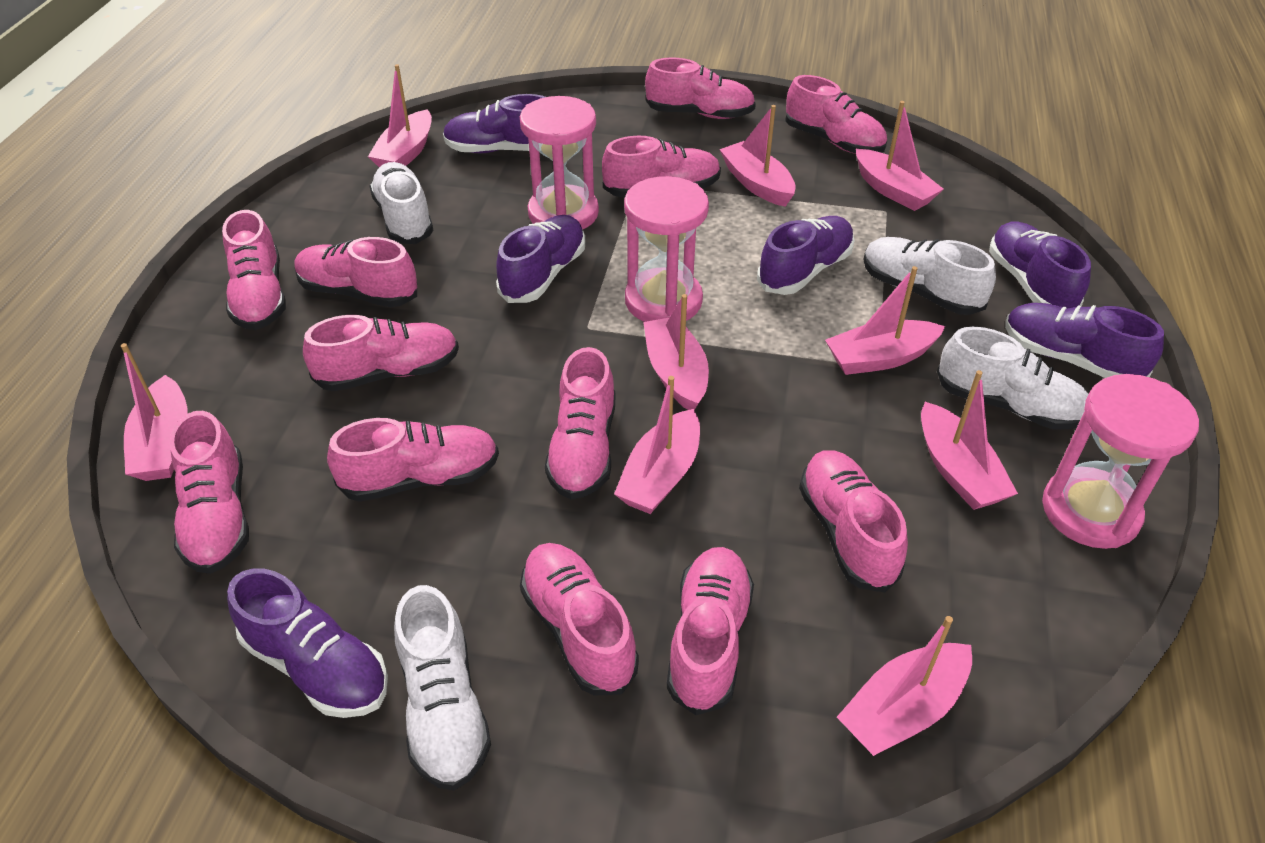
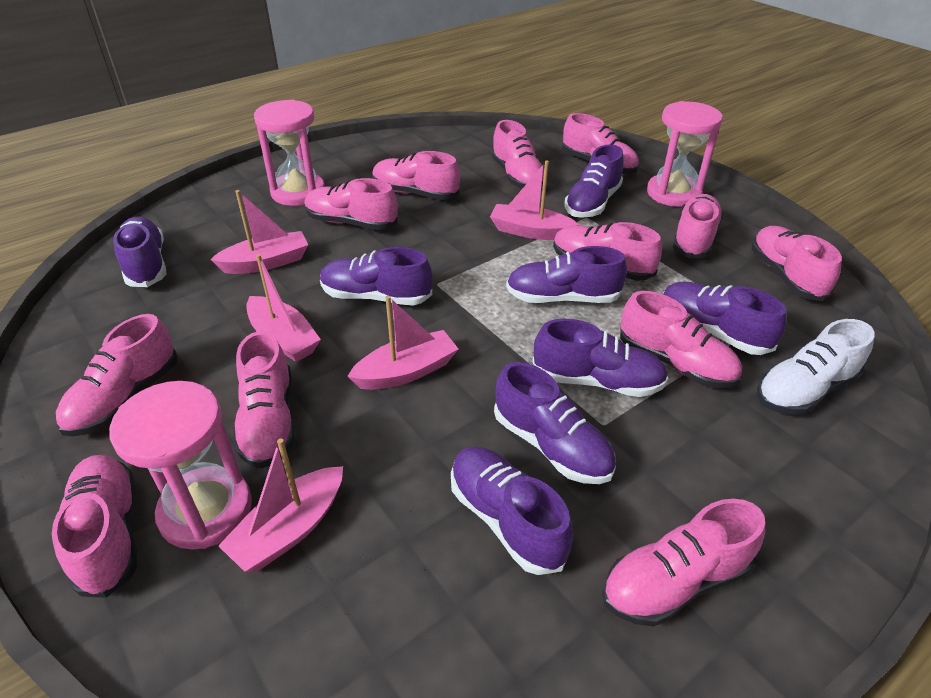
pink boat: [121,343,187,481] [368,64,432,167] [614,376,700,514] [643,294,709,410] [720,105,796,207] [825,266,945,375] [837,616,972,756] [856,101,944,211] [921,370,1018,510] = 9 -> [210,190,308,274] [218,438,343,572] [246,254,321,362] [347,296,458,390] [490,160,579,240] = 5
purple shoe: [227,568,388,718] [443,94,545,153] [496,215,585,303] [757,216,855,295] [989,221,1091,309] [1005,303,1164,378] = 6 -> [113,216,166,287] [320,247,432,306] [451,447,573,575] [494,362,616,484] [506,246,627,303] [533,319,668,397] [565,144,624,218] [663,282,787,355] = 8
white shoe: [369,162,433,244] [394,585,491,790] [863,237,996,315] [937,327,1088,430] = 4 -> [757,319,875,415] = 1

